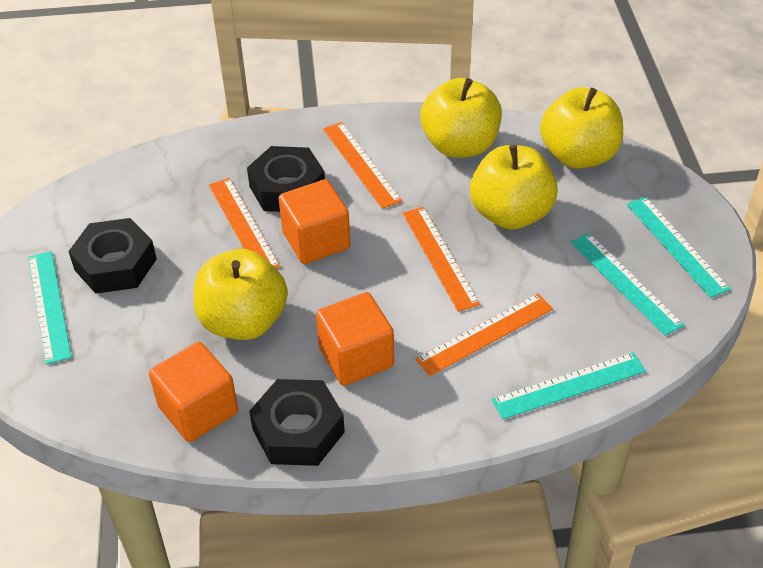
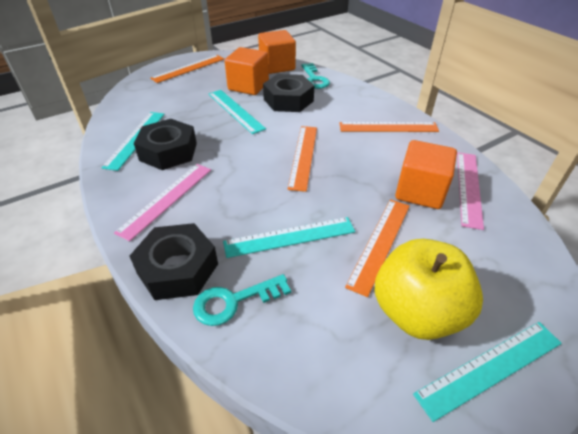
pink ruler: none = 0 -> [114,164,211,242] [457,152,484,230] = 2
turquoise key: none = 0 -> [193,274,291,326] [301,63,330,89] = 2
yellow apple: [194,249,288,340] [420,78,502,158] [470,145,558,230] [540,88,623,169] = 4 -> [375,239,483,340] = 1

